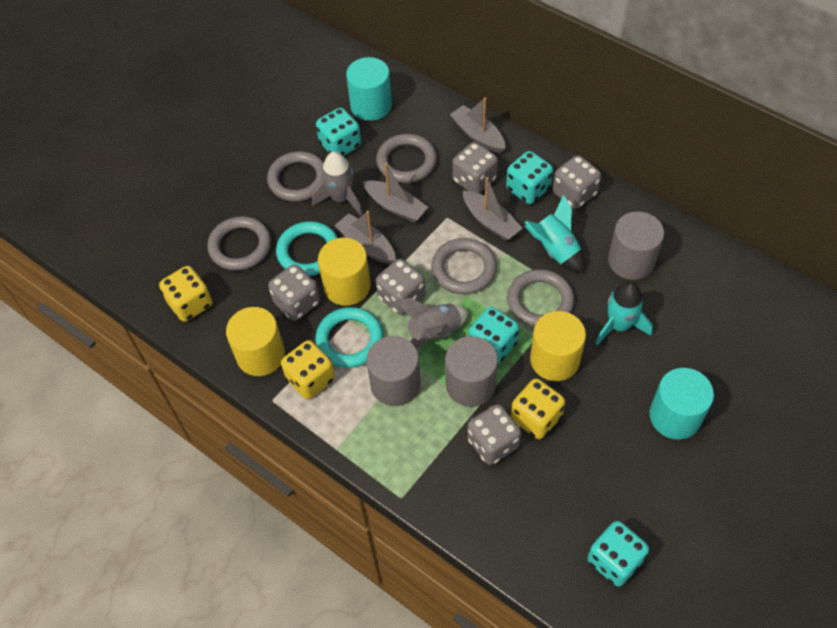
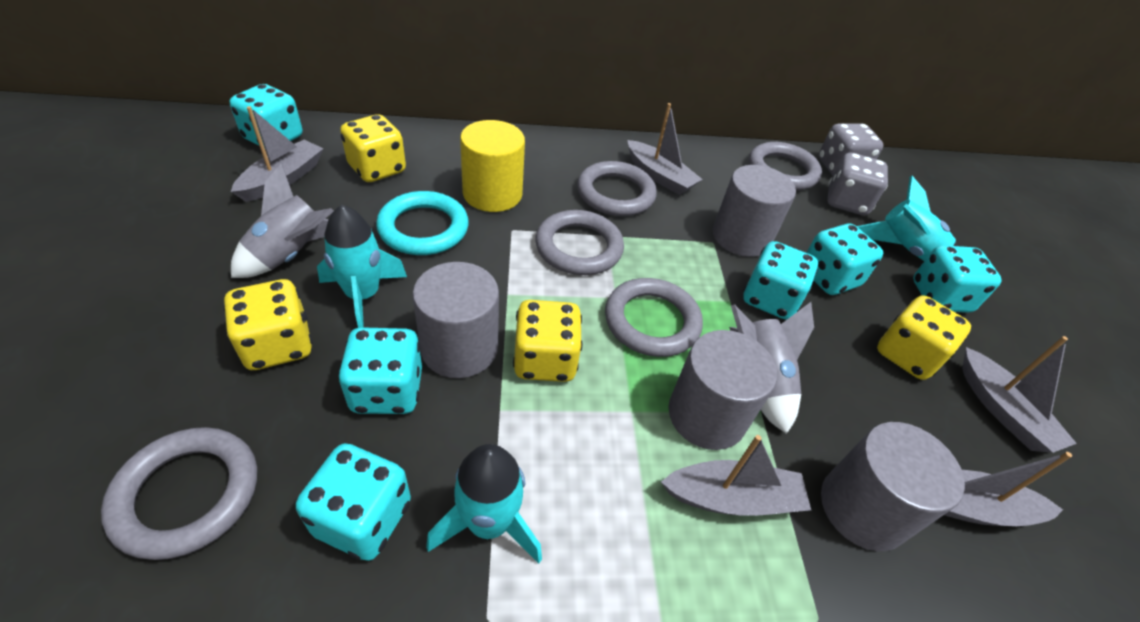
grey boat: [335,211,396,264] [363,163,428,222] [450,98,506,153] [463,177,523,241] = 4 -> [231,106,323,202] [627,103,703,195] [661,435,811,516] [945,452,1072,526] [962,336,1077,453] = 5
grey cylinder: [366,336,421,406] [445,336,498,407] [608,211,664,280] = 3 -> [412,262,499,378] [668,330,777,450] [713,165,796,257] [821,422,965,551] = 4
grey dice: [268,264,320,321] [376,259,425,315] [452,142,498,194] [467,404,521,465] [553,155,601,209] = 5 -> [819,123,883,175] [827,153,888,215] = 2
turquoise cylinder: [346,57,392,121] [650,368,714,439] = 2 -> none = 0
turquoise dice: [316,108,361,156] [468,307,519,364] [506,151,553,204] [587,521,649,587] = 4 -> [230,84,302,148] [296,443,411,561] [338,327,422,414] [743,241,818,320] [806,224,883,295] [913,245,1002,313] = 6
turquoise ring: [276,221,338,276] [315,307,383,368] = 2 -> [376,191,469,255] = 1
turquoise rocket: [525,195,585,273] [595,282,653,345] = 2 -> [317,205,407,328] [426,444,542,563] [857,176,958,261] = 3
yellow cylinder: [226,307,285,376] [318,238,371,306] [530,311,586,381] = 3 -> [460,120,525,212] = 1
yellow dice: [159,266,212,322] [281,340,335,399] [511,379,565,439] = 3 -> [223,279,312,370] [340,114,406,182] [513,300,582,382] [877,295,971,380] = 4

